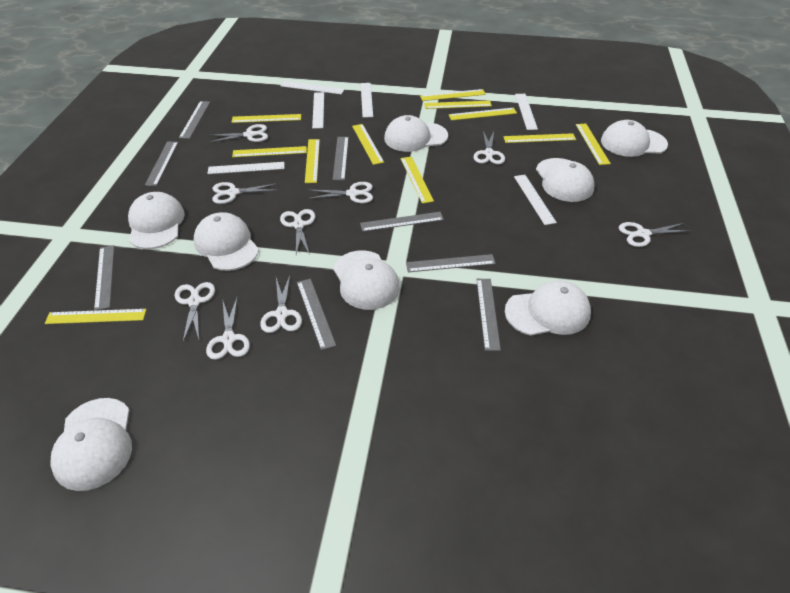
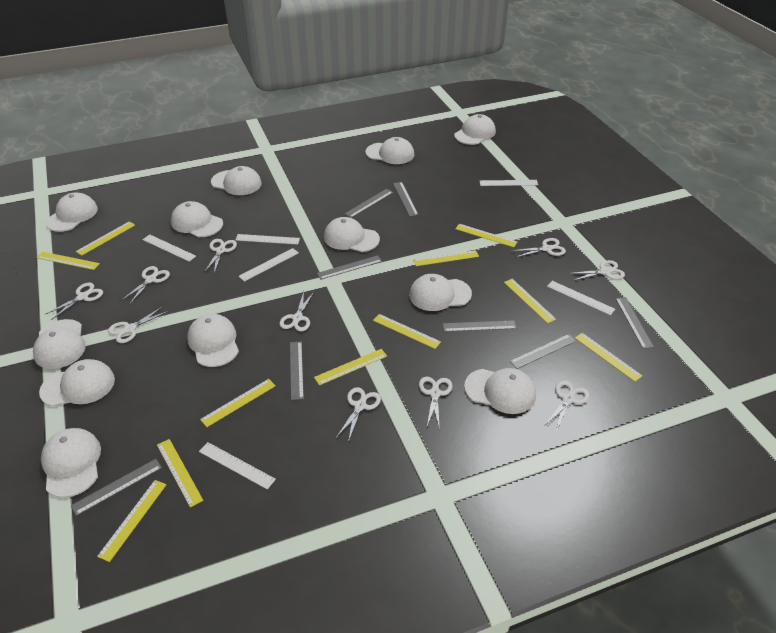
white cap: [50,398,132,491] [128,192,185,249] [194,212,259,271] [333,251,400,310] [384,115,448,152] [505,280,591,336] [536,158,594,202] [601,120,668,157] = 8 -> [33,319,86,369] [39,359,115,407] [41,428,101,498] [45,193,98,232] [171,201,223,237] [187,314,239,367] [211,166,262,195] [324,217,380,252] [365,137,414,164] [409,274,472,311] [454,114,496,145] [464,368,536,414] = 12
white scissors: [175,282,215,341] [206,298,250,360] [209,124,268,142] [212,182,278,204] [260,275,302,333] [280,209,315,255] [308,182,373,203] [473,131,505,164] [619,222,688,247] = 9 -> [44,282,103,320] [108,306,169,343] [121,266,170,304] [204,239,237,274] [279,291,314,331] [336,387,381,442] [419,377,452,429] [511,238,566,258] [544,380,589,432] [568,260,625,281] = 10

